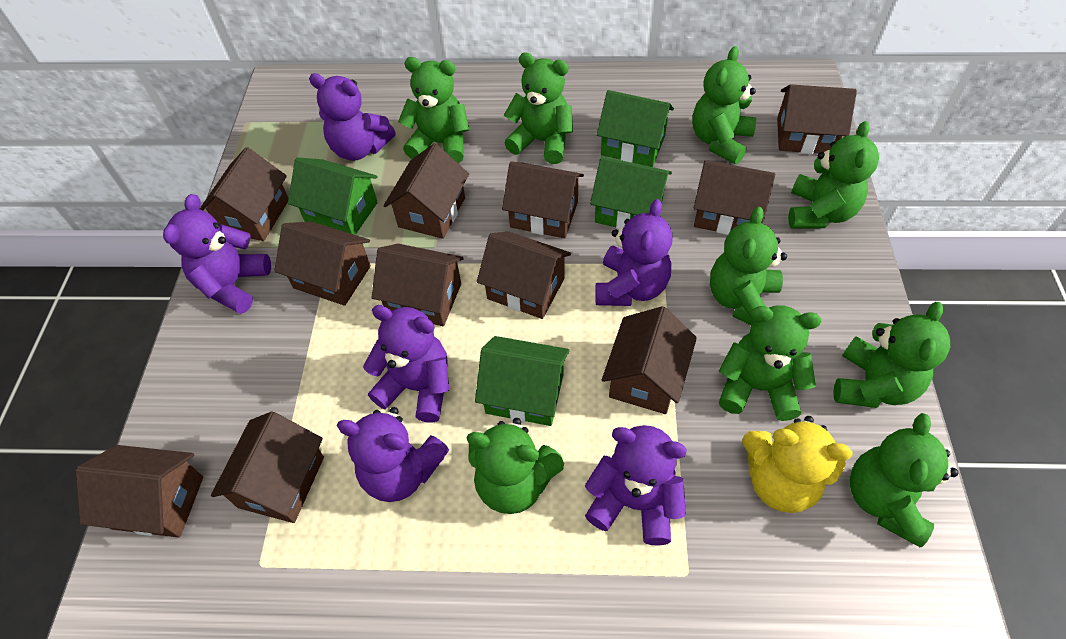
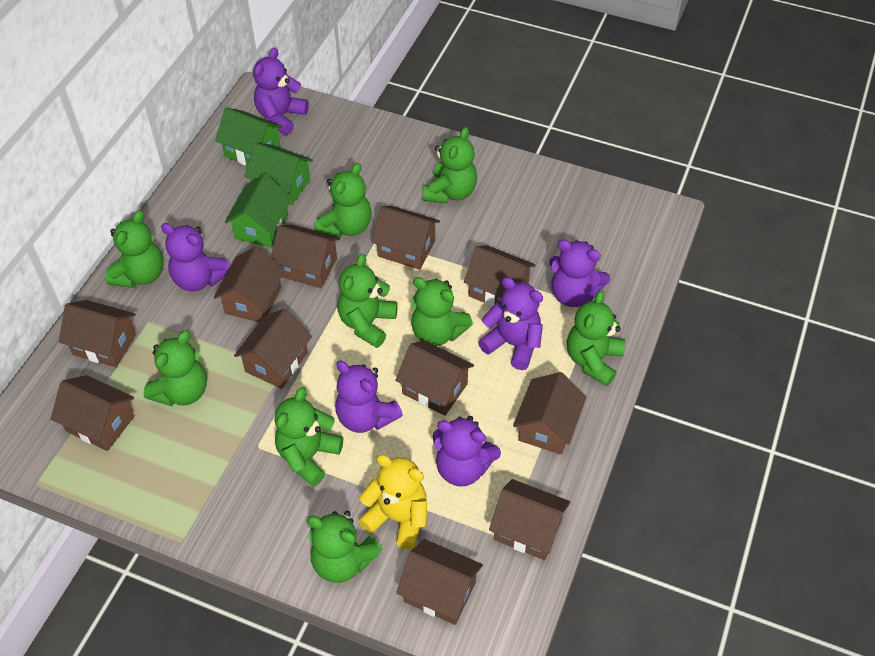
green house: [288,157,378,235] [475,336,570,426] [590,156,672,229] [597,90,674,167] = 4 -> [215,108,283,166] [225,174,292,248] [245,142,313,206] = 3

